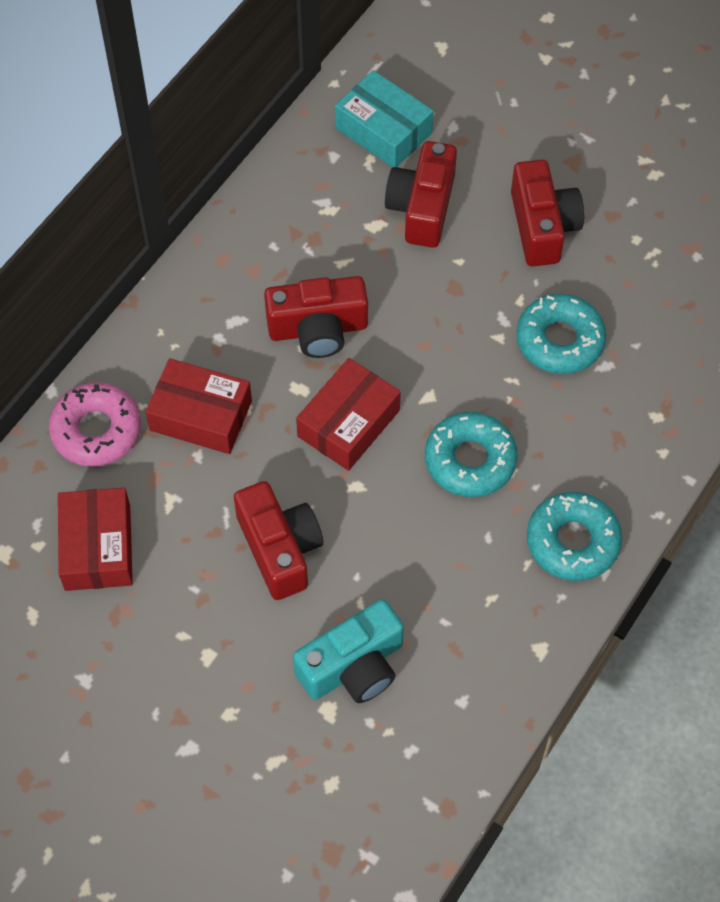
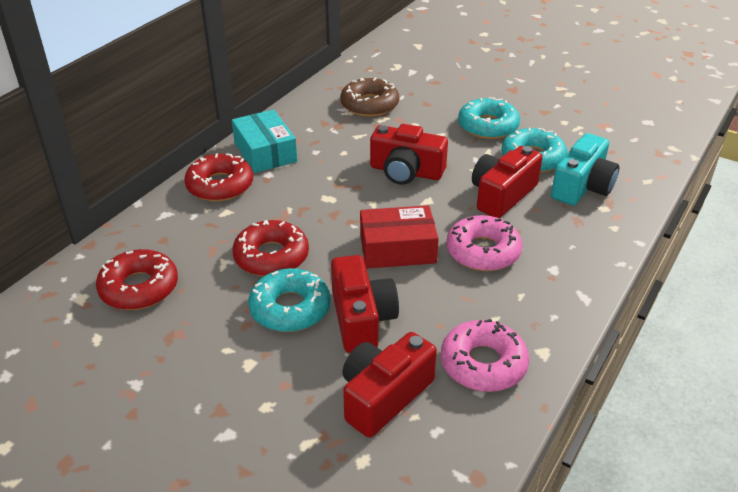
brown donut: none = 0 -> [340,78,399,117] = 1
pink donut: [49,382,141,467] = 1 -> [441,319,529,392] [446,215,522,271] = 2
red box: [58,488,133,591] [146,358,252,454] [296,358,401,471] = 3 -> [360,205,439,268] = 1
red donut: none = 0 -> [96,249,178,310] [184,153,253,202] [232,220,309,276] = 3

